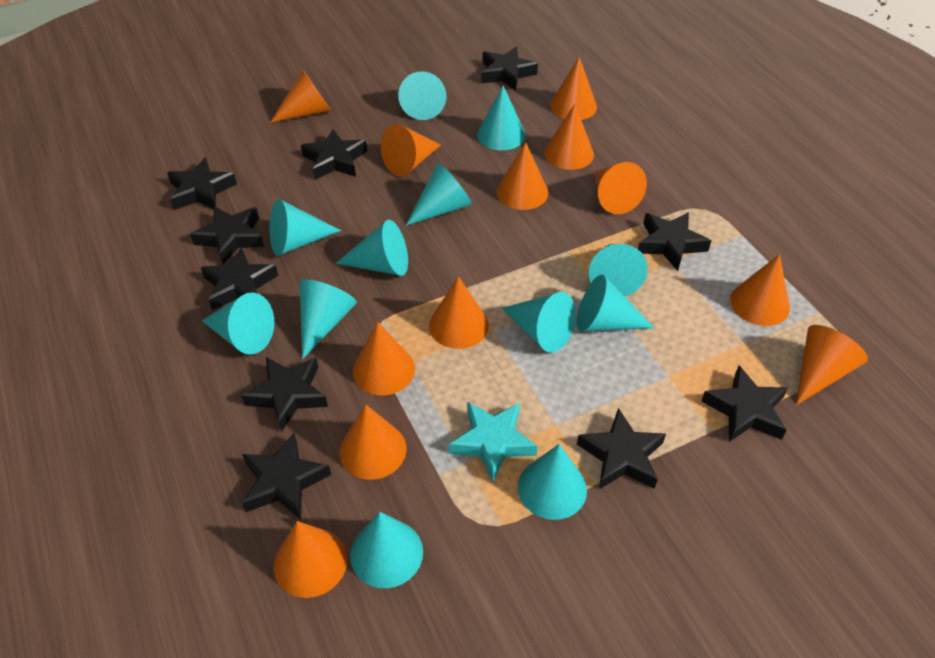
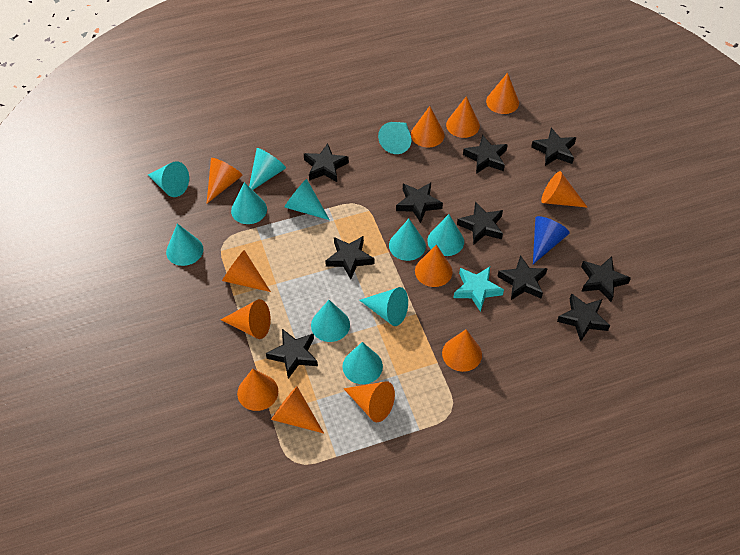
blue cone: none = 0 -> [533,216,570,264] = 1
turquoise cone: [201,293,274,355] [270,199,341,256] [300,279,357,359] [336,220,408,276] [350,512,423,588] [398,71,446,120] [406,163,472,226] [477,85,526,150] [502,292,576,352] [518,444,587,520] [577,275,654,332] [589,244,648,297] = 12 -> [148,161,189,197] [166,223,203,266] [231,182,267,224] [249,148,286,190] [285,179,330,220] [311,300,350,342] [343,342,383,384] [359,287,408,326] [378,122,411,154] [389,219,426,261] [427,214,464,256] = 11

